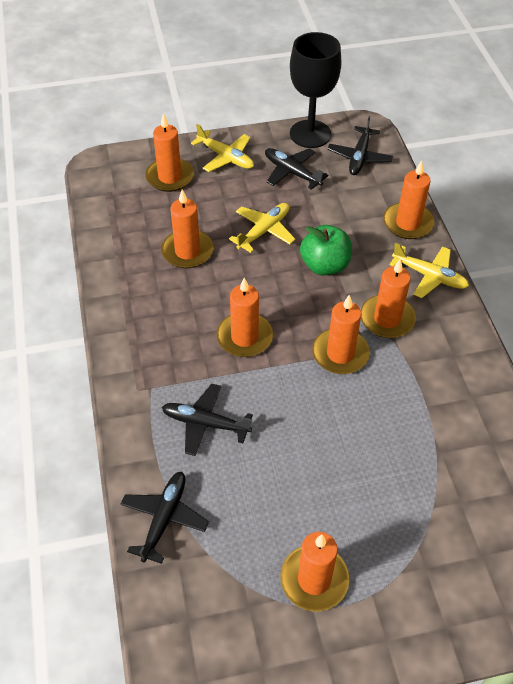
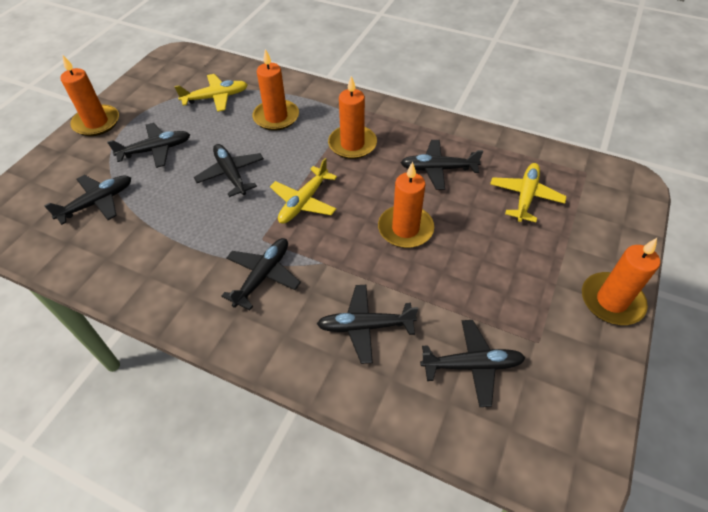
black goblet: [290,32,341,148] = 1 -> none = 0
black plane: [120,472,209,564] [162,384,253,456] [265,148,328,190] [327,116,393,175] = 4 -> [44,175,131,225] [107,123,190,168] [194,144,264,197] [221,238,301,311] [317,285,418,364] [401,140,483,190] [420,320,525,407] = 7
green apple: [300,225,352,276] = 1 -> none = 0
orange candle: [145,113,194,192] [161,190,214,268] [217,278,273,357] [280,532,349,612] [312,295,370,374] [361,259,416,338] [384,160,434,239] = 7 -> [60,54,119,136] [252,49,299,131] [328,76,377,159] [378,162,434,248] [582,238,660,325] = 5

